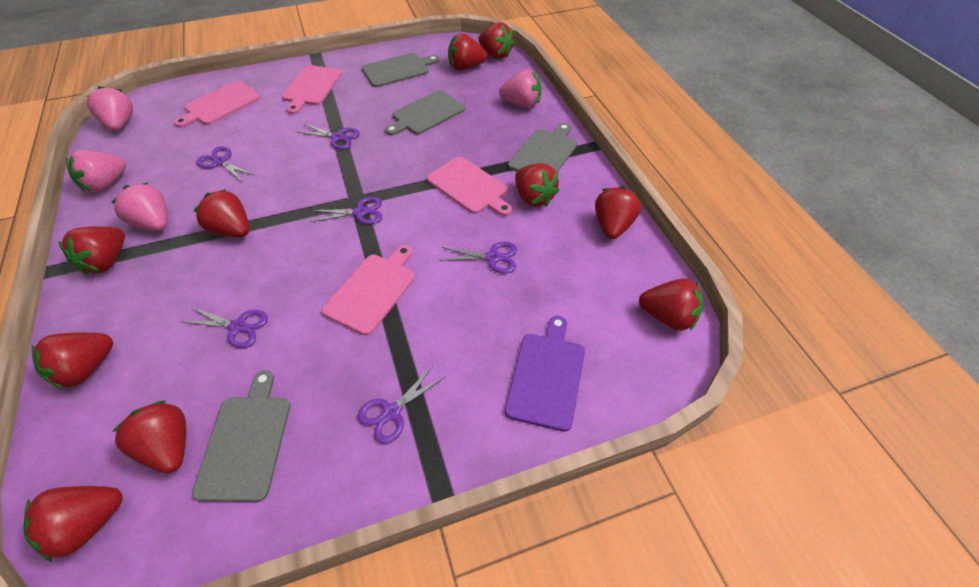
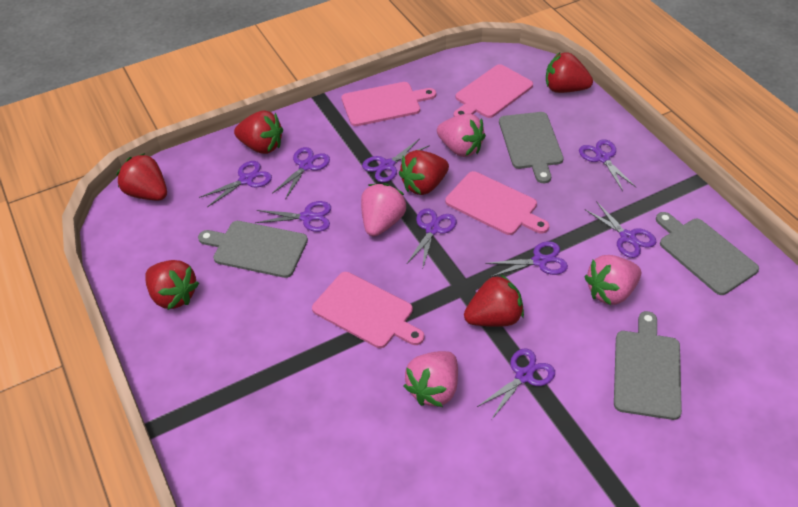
purple cutting board: [505,316,585,432] = 1 -> none = 0
purple scissors: [181,307,268,348] [196,146,254,182] [298,123,360,149] [310,197,382,225] [357,365,446,444] [440,242,517,274] = 6 -> [199,161,272,207] [255,201,331,232] [273,147,330,200] [362,139,430,182] [406,208,457,267] [477,348,555,419] [485,241,568,277] [579,139,637,191] [584,201,656,258] = 9
red strawberry: [23,486,123,562] [31,333,113,390] [59,226,125,275] [112,401,186,473] [194,189,249,237] [448,33,487,70] [478,22,515,59] [515,163,560,207] [595,186,641,239] [639,278,703,331] = 10 -> [116,153,167,200] [145,260,199,310] [234,111,283,154] [399,150,449,195] [464,275,524,327] [546,52,593,93] = 6

